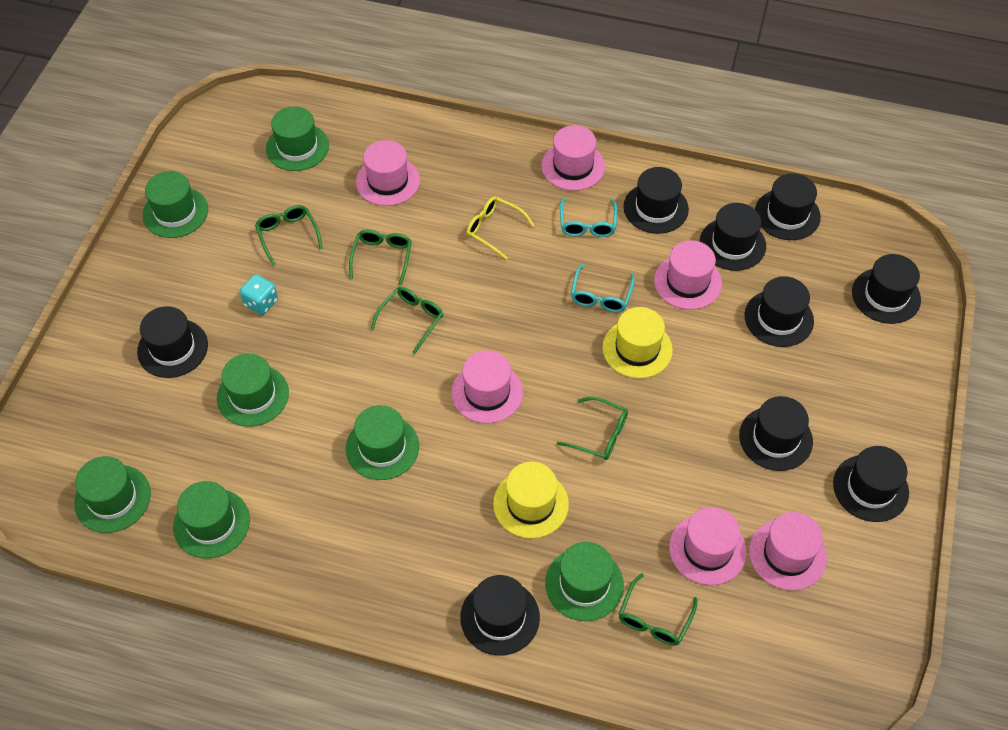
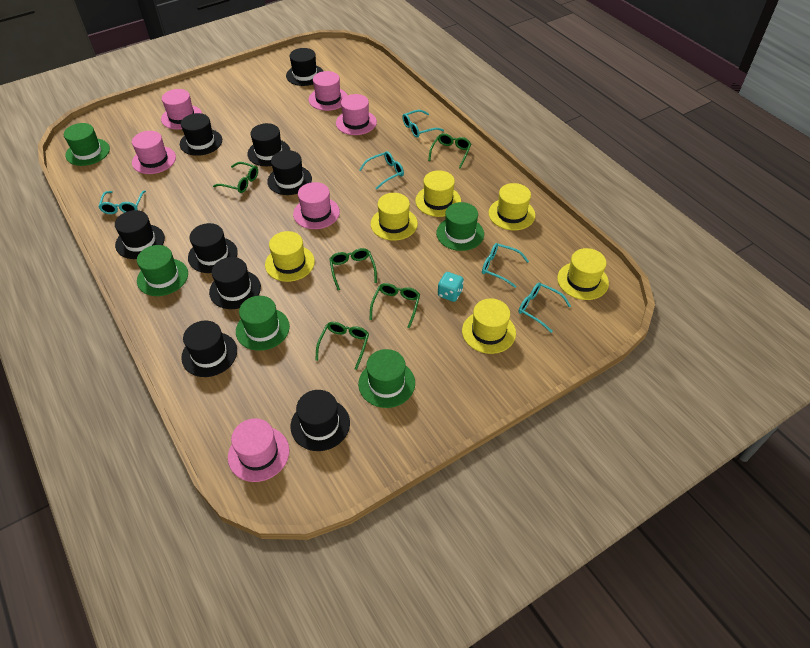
green hat: [74,456,151,533] [142,171,208,238] [173,481,250,559] [217,353,289,427] [266,106,329,171] [346,405,419,480] [545,542,624,621] = 7 -> [64,123,110,166] [137,245,188,296] [236,296,290,351] [358,349,415,408] [436,202,484,251] = 5
turquoise glasses: [560,198,617,237] [571,264,635,312] = 2 -> [98,190,146,214] [359,151,404,189] [402,110,444,138] [482,243,529,288] [518,283,571,333] = 5
yellow glasses: [466,196,535,260] = 1 -> none = 0
yellow hat: [493,462,569,538] [602,307,673,378] = 2 -> [265,231,315,282] [371,193,418,241] [415,170,461,217] [462,298,516,354] [488,183,535,230] [557,248,609,300] = 6

